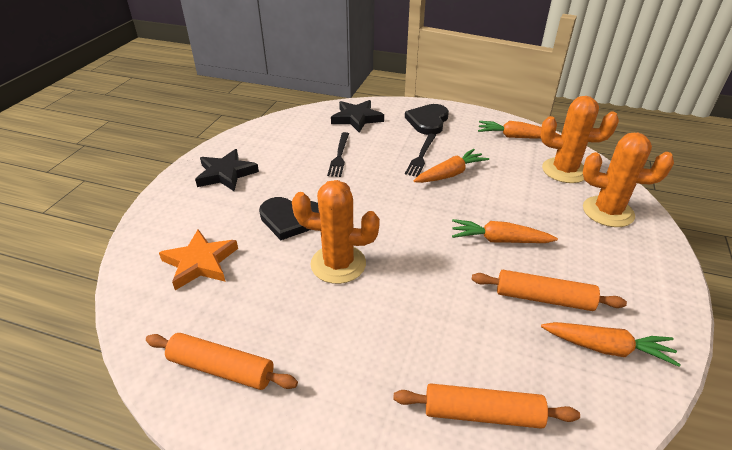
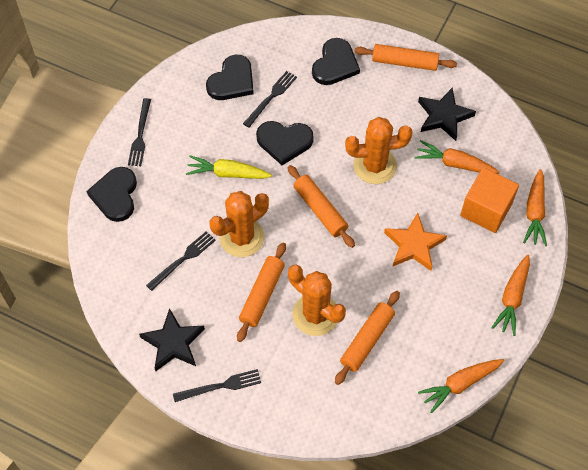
black fork: [327,132,349,177] [405,134,436,177] = 2 -> [128,98,151,166] [146,231,216,291] [173,369,261,402] [243,71,297,128] = 4
black heart: [259,197,319,240] [405,104,449,135] = 2 -> [86,167,137,222] [206,55,254,100] [256,121,314,165] [312,38,360,85] = 4
orange cube: none = 0 -> [460,168,519,233] = 1
orange rolling pin: [146,333,298,390] [393,383,580,429] [471,270,627,311] = 3 -> [237,242,286,342] [288,165,355,248] [335,291,400,385] [355,44,457,71] = 4
yellow carrot: none = 0 -> [186,155,272,179] = 1

